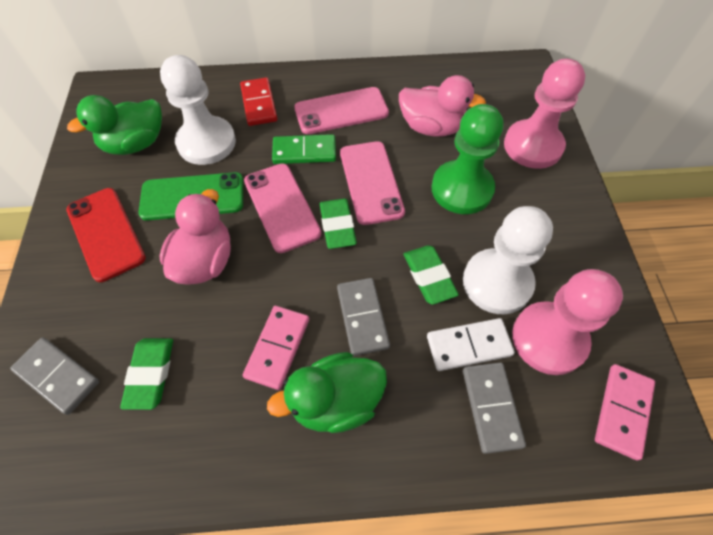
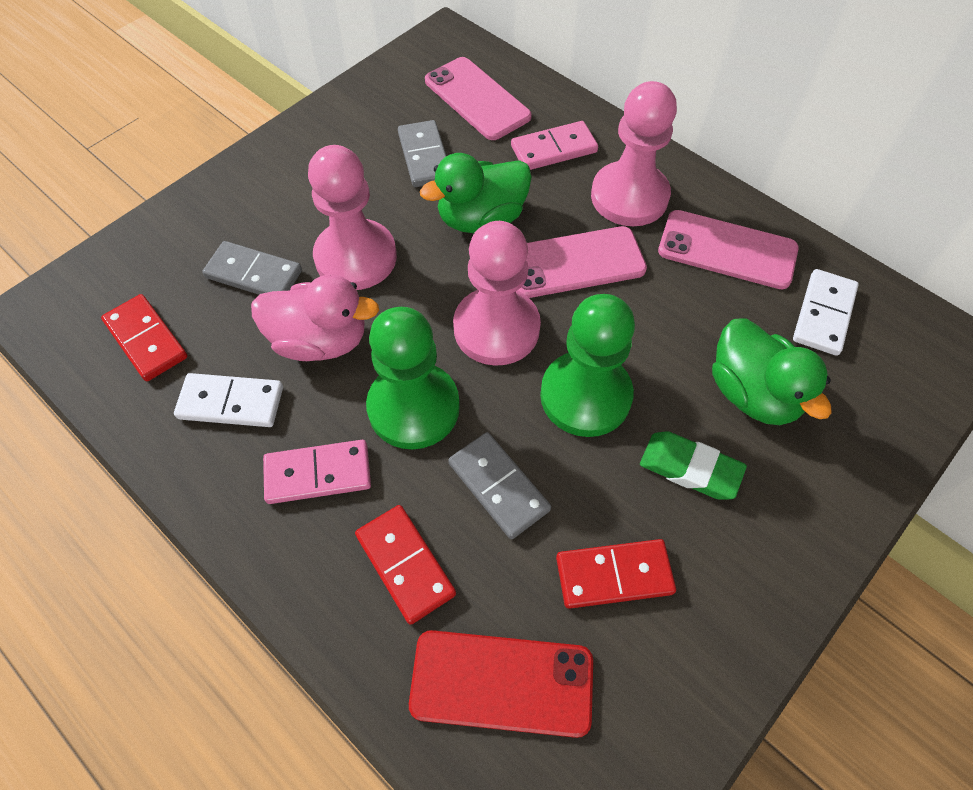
green domino: [272,134,336,164] = 1 -> none = 0
green eraser: [120,338,173,410] [320,198,357,249] [404,245,459,305] = 3 -> [640,431,747,500] = 1
green pawn: [432,104,503,214] = 1 -> [366,307,460,450] [540,294,635,437] = 2
green phone: [138,172,243,221] = 1 -> none = 0
pink duck: [159,189,231,285] [399,75,486,137] = 2 -> [251,274,379,361] = 1
pink pawn: [504,59,585,169] [512,269,623,375] = 2 -> [308,145,397,290] [453,221,541,366] [591,81,677,226] = 3
red domino: [240,77,277,126] = 1 -> [101,294,188,381] [355,505,456,625] [556,539,676,609] = 3
white domino: [427,318,515,371] = 1 -> [174,373,283,427] [793,269,859,356] = 2
white pawn: [160,55,236,165] [463,206,553,314] = 2 -> none = 0

